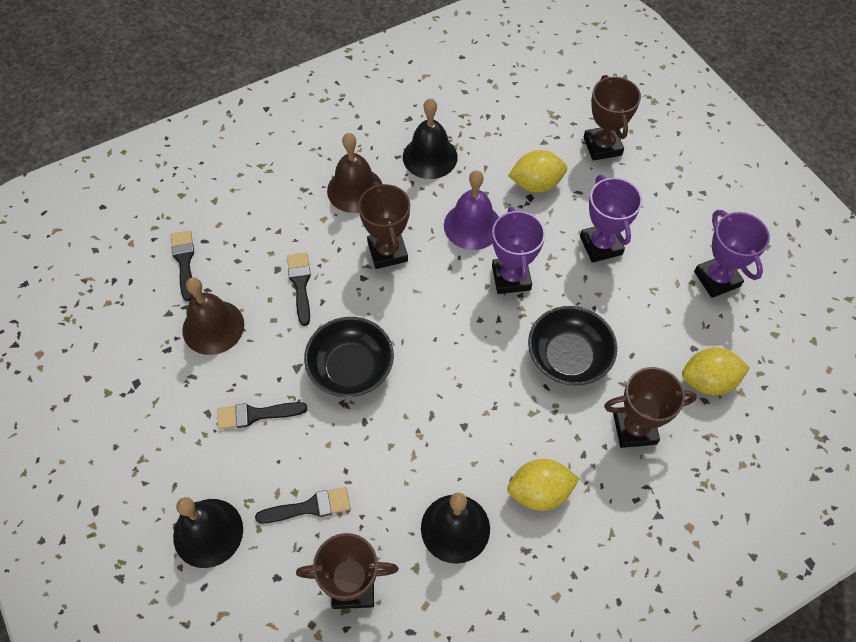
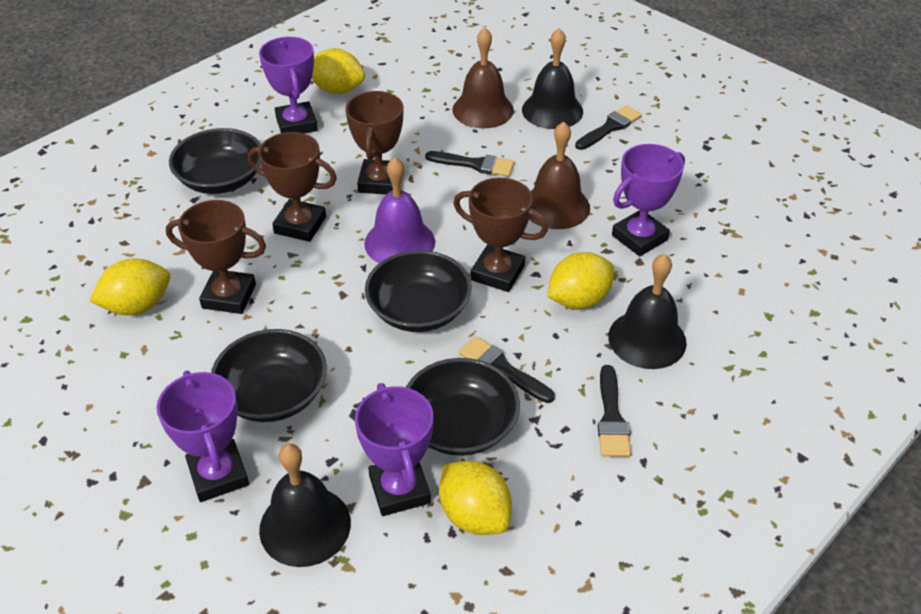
black bowl: [304,317,394,397] [528,306,617,386] = 2 -> [169,128,261,194] [211,329,327,422] [365,250,472,332] [406,358,520,456] = 4
purple trophy: [492,207,545,294] [580,175,642,263] [694,210,770,298] = 3 -> [157,371,249,502] [259,37,318,133] [355,383,434,516] [612,144,685,256] = 4
yellow lemon: [507,459,580,511] [508,150,567,193] [682,347,750,395] = 3 -> [90,259,170,315] [312,48,365,94] [439,461,512,535] [547,252,614,309] = 4

